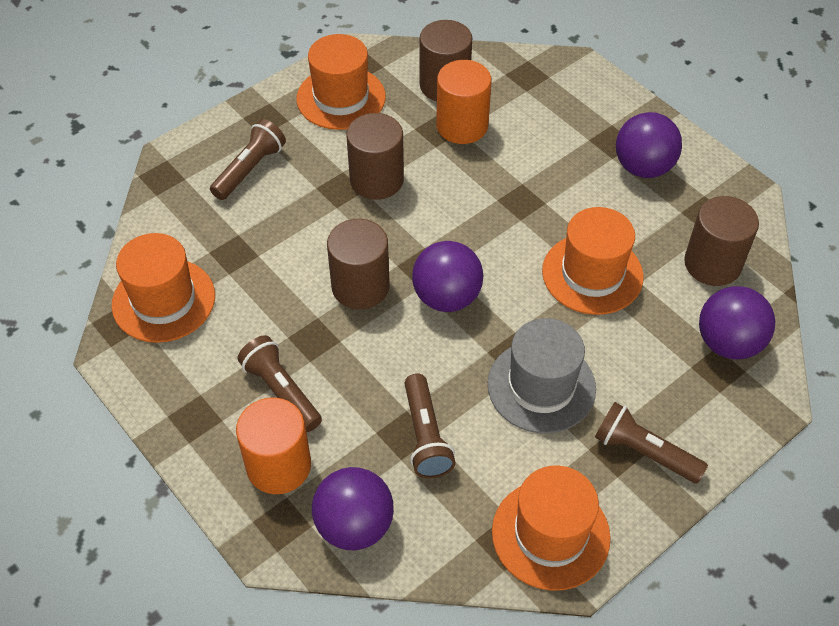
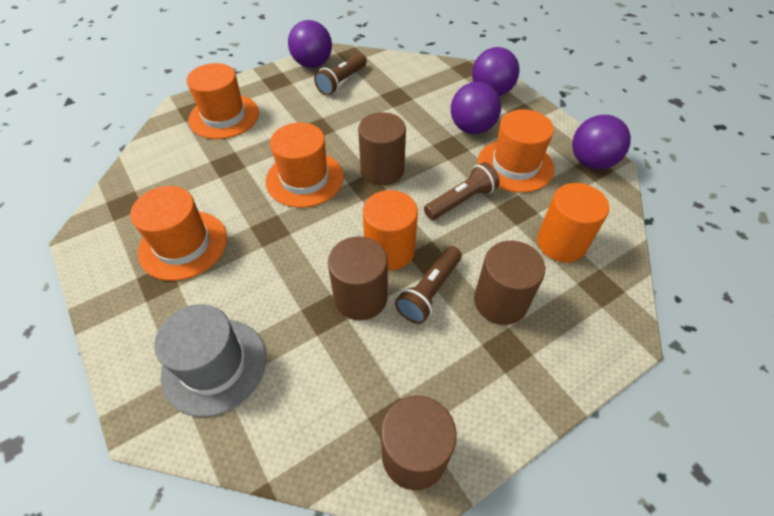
brown flashlight: [210,119,286,200] [238,335,322,432] [404,373,456,478] [595,402,708,484] = 4 -> [314,53,367,96] [395,246,462,324] [424,162,500,220] = 3

